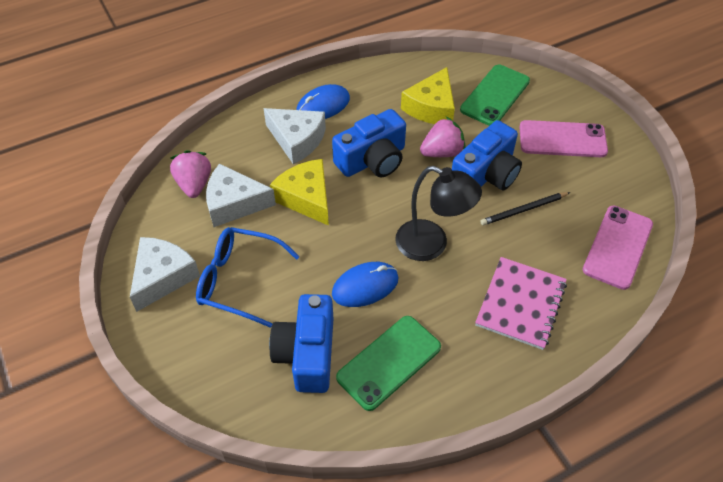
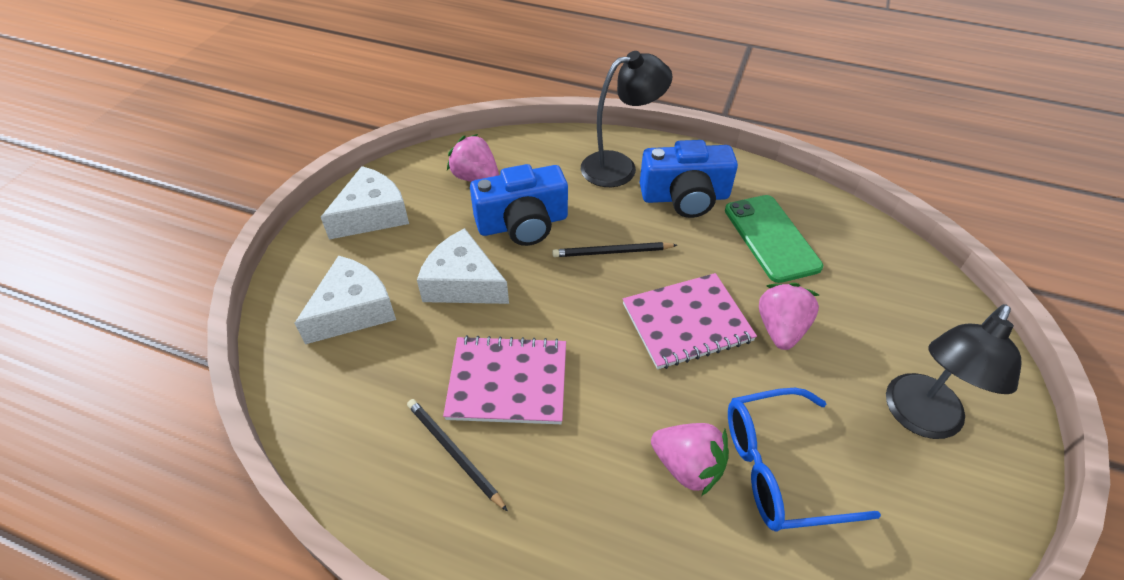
black lamp: [395,166,482,261] = 1 -> [581,51,673,187] [886,304,1022,439] = 2
black pencil: [480,192,570,226] = 1 -> [407,399,508,511] [552,242,677,257] = 2
blue camera: [269,294,333,393] [332,109,406,177] [452,120,522,190] = 3 -> [470,164,568,246] [640,140,738,218] = 2
blue mouse: [296,84,350,119] [332,262,399,307] = 2 -> none = 0
green phone: [336,316,441,411] [460,65,530,126] = 2 -> [725,195,823,283] = 1
pink notebook: [475,257,567,350] = 1 -> [443,335,566,424] [623,273,757,369] = 2
pink phone: [520,120,608,157] [583,206,653,290] = 2 -> none = 0
pink strawberry: [170,150,211,198] [420,117,466,157] = 2 -> [447,134,499,182] [651,423,729,496] [759,283,819,350] = 3
yellow cheese: [270,159,329,226] [401,67,455,124] = 2 -> none = 0

